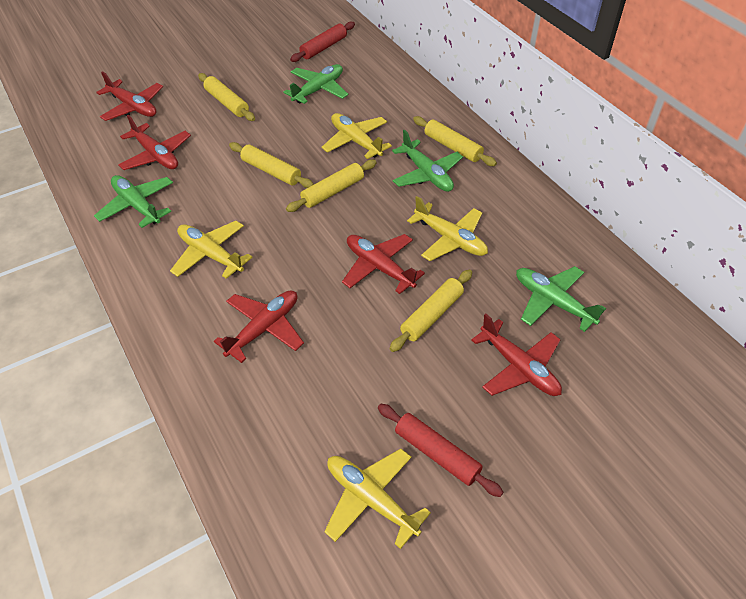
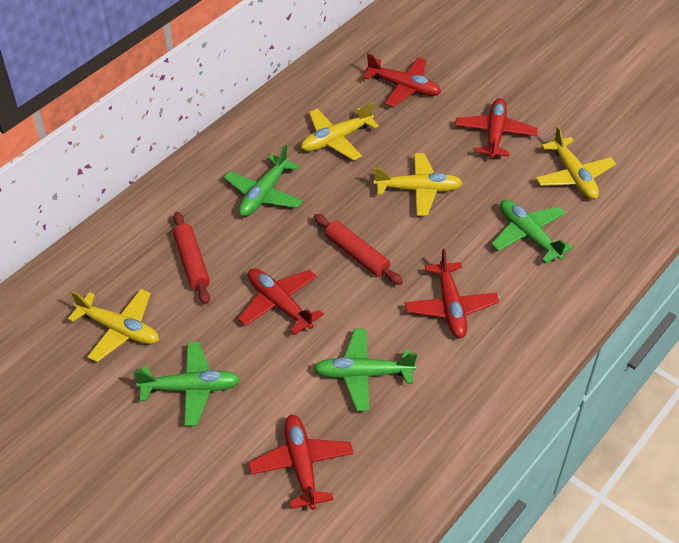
yellow rolling pin: [198,73,255,121] [229,142,314,188] [286,159,377,212] [390,270,472,352] [413,116,497,166] = 5 -> none = 0

